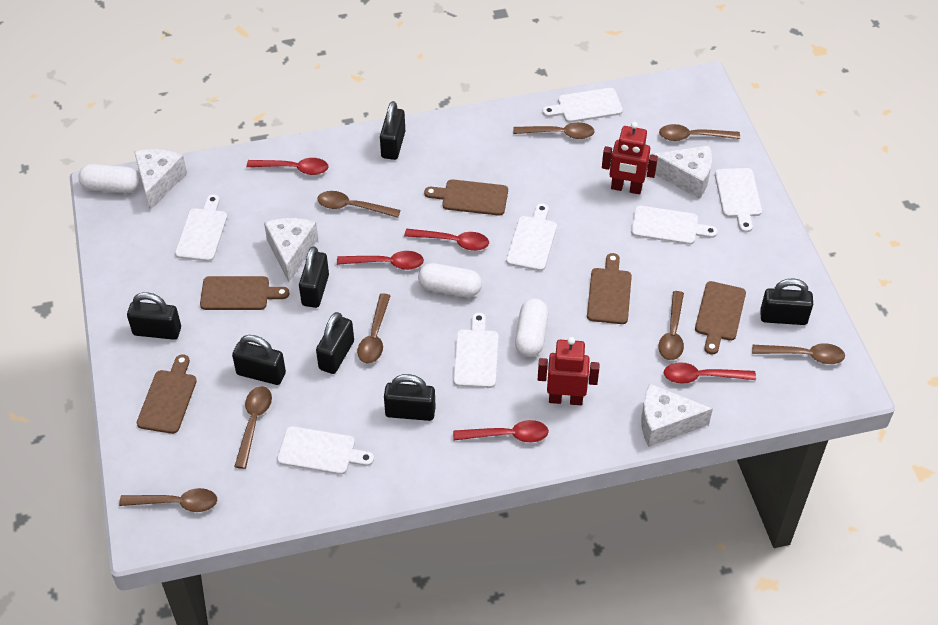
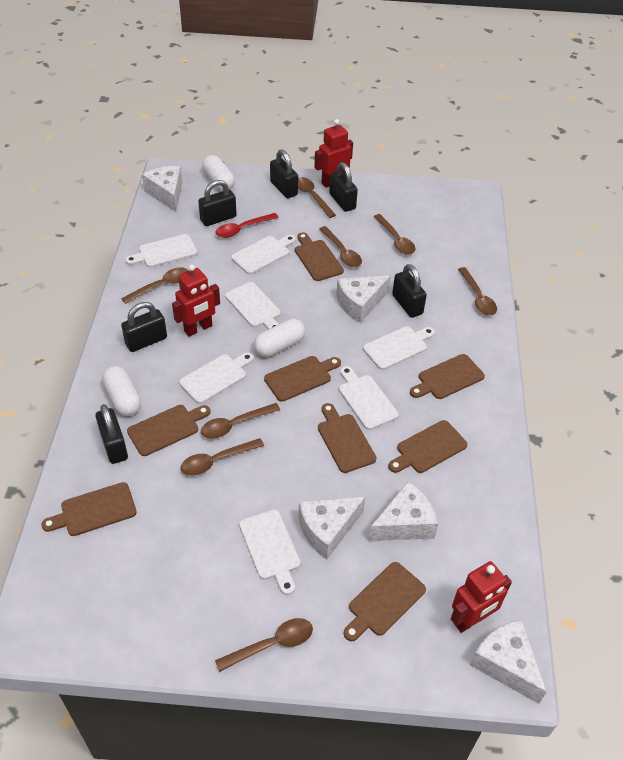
black padlock: [127,292,181,340] [232,335,286,385] [299,246,329,308] [316,312,354,374] [380,101,405,160] [384,374,436,421] [760,278,813,325] = 7 -> [95,404,128,464] [121,302,167,352] [198,180,237,226] [270,150,298,198] [329,162,358,212] [392,264,427,318] = 6
brown cutting board: [137,354,197,434] [200,276,289,310] [424,179,508,216] [587,253,632,324] [695,281,746,355] = 5 -> [41,482,137,536] [127,405,211,456] [264,356,341,402] [295,233,344,281] [318,403,377,473] [344,562,426,641] [388,420,468,473] [410,354,485,399] = 8
red robot: [538,337,600,405] [602,122,658,194] = 2 -> [172,264,220,337] [314,119,353,187] [451,561,512,633] = 3
red spoon: [247,158,328,175] [337,251,424,270] [404,229,489,251] [453,420,549,442] [664,362,756,384] = 5 -> [215,213,279,238] = 1
white cheese: [134,149,187,211] [264,218,318,282] [641,383,713,447] [652,145,712,199] = 4 -> [142,166,182,212] [299,497,365,559] [336,276,390,323] [369,481,438,541] [470,619,547,704] = 5

